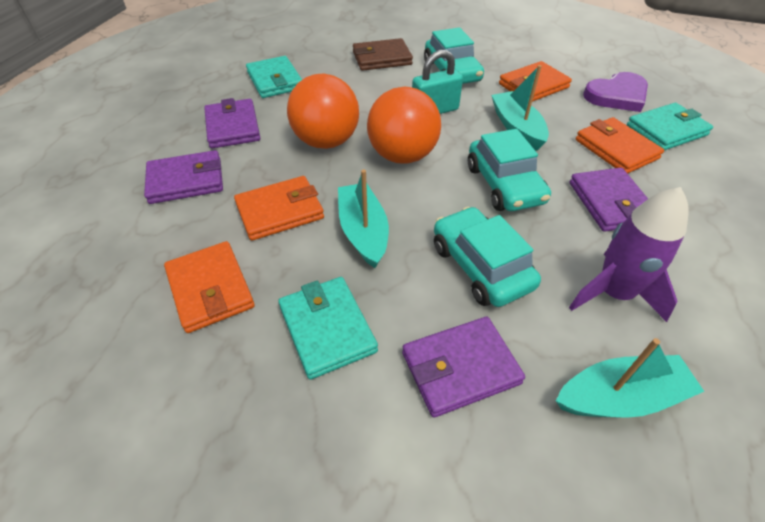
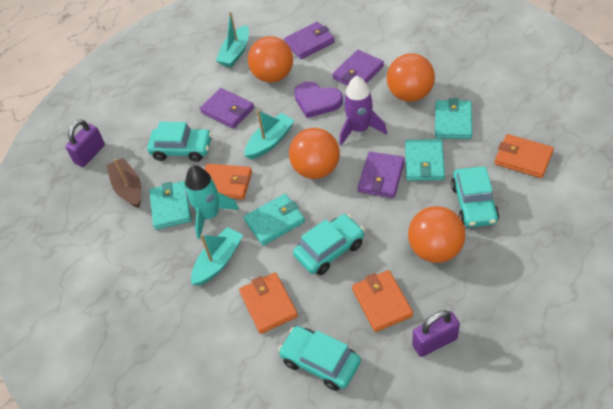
brown boat: none = 0 -> [106,158,141,208] = 1
brown wallet: [353,38,413,71] = 1 -> none = 0
orange ball: [287,73,359,149] [367,87,441,164] = 2 -> [248,36,293,82] [289,128,340,179] [387,53,435,102] [408,206,466,263] = 4
purple padlock: none = 0 -> [65,119,105,167] [412,310,460,357] = 2
turquoise car: [424,27,484,84] [434,207,541,307] [468,129,551,211] = 3 -> [147,122,212,162] [278,326,361,391] [293,214,364,275] [451,167,499,227] = 4
turquoise padlock: [412,50,463,114] = 1 -> none = 0
turquoise rocket: none = 0 -> [185,165,239,239] = 1
turquoise wallet: [246,56,302,98] [278,277,378,380] [627,103,713,150] = 3 -> [149,181,192,230] [244,194,305,246] [405,139,445,181] [435,98,472,139] = 4

